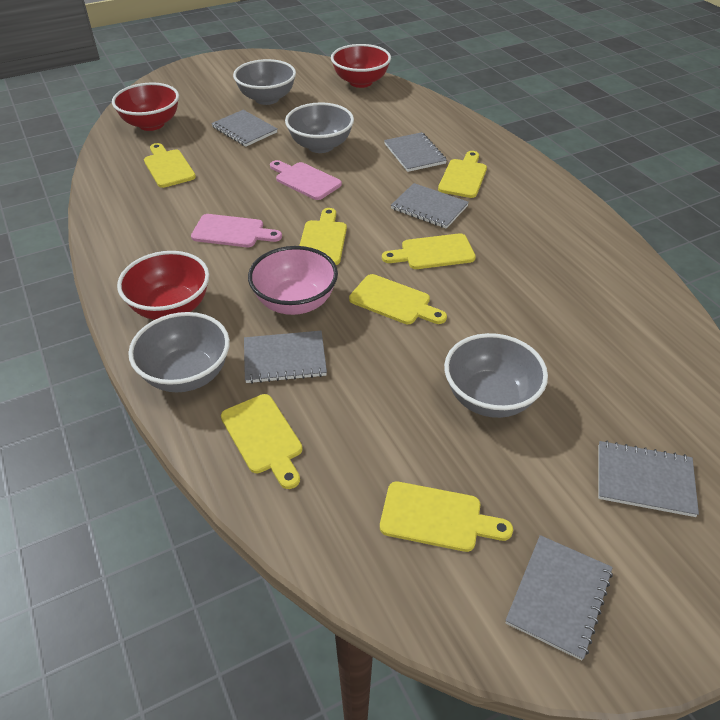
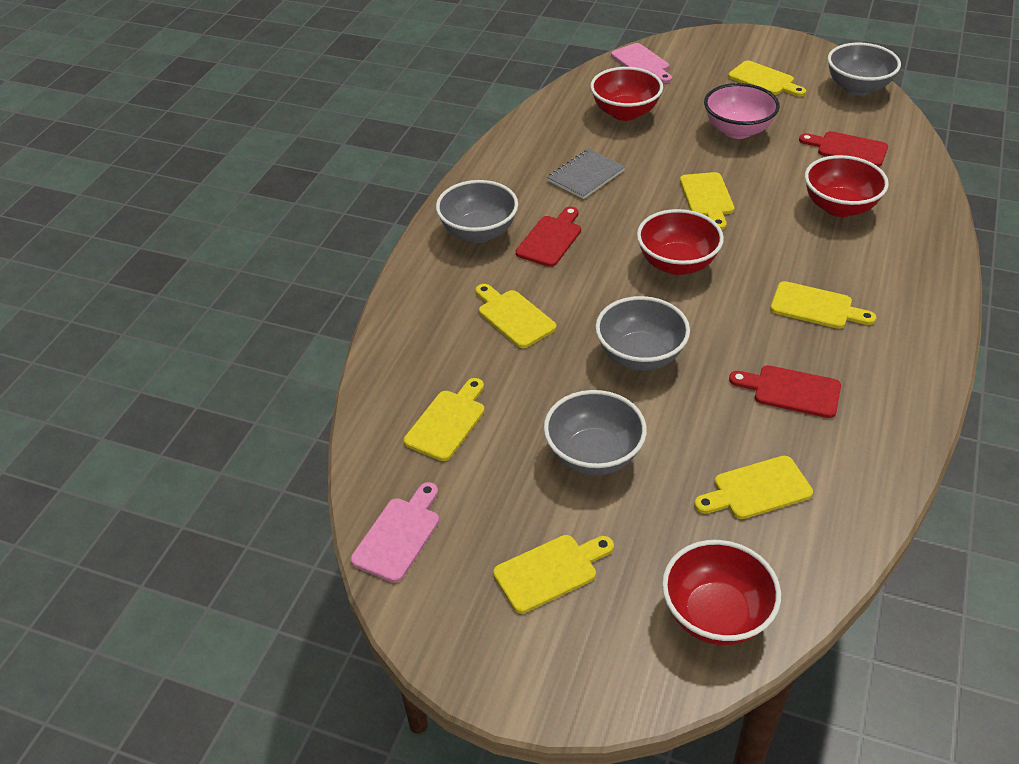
grey notebook: [211,110,277,147] [244,331,327,384] [384,132,447,172] [391,183,469,229] [505,535,613,661] [599,441,699,517] = 6 -> [547,149,625,199] = 1
red bowl: [112,82,179,131] [117,251,209,320] [331,44,391,88] = 3 -> [590,67,663,121] [637,209,724,275] [662,540,781,645] [805,155,889,217] = 4
red cutting board: none = 0 -> [516,207,581,267] [729,365,841,418] [799,131,888,167] = 3

